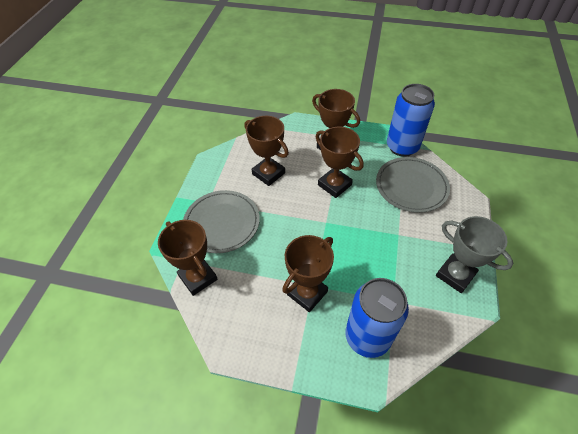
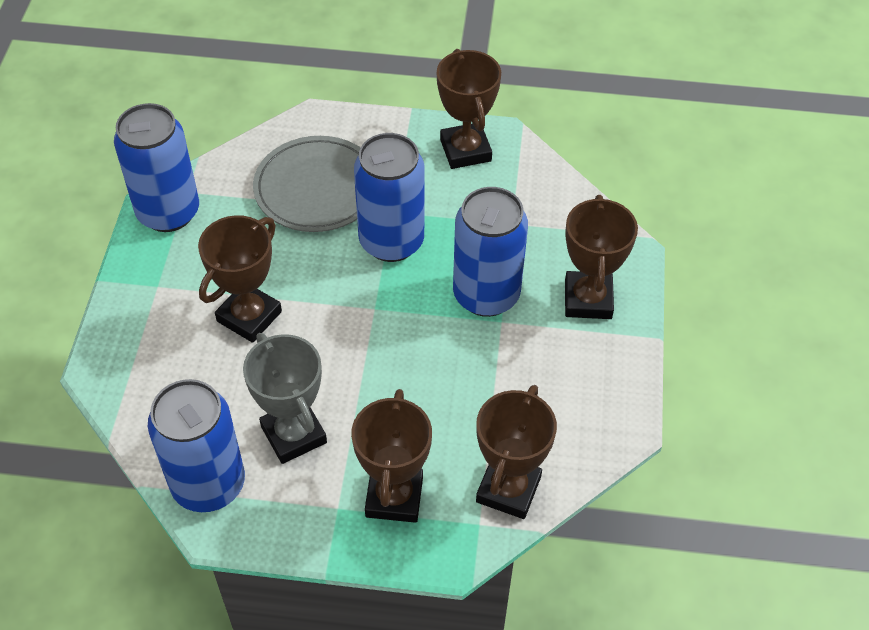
blue can: [345,278,409,358] [387,84,435,157] = 2 -> [114,103,199,232] [148,379,245,512] [354,133,424,262] [453,187,528,317] = 4
grey plate: [183,190,260,253] [376,157,450,213] = 2 -> [253,136,361,232] = 1

